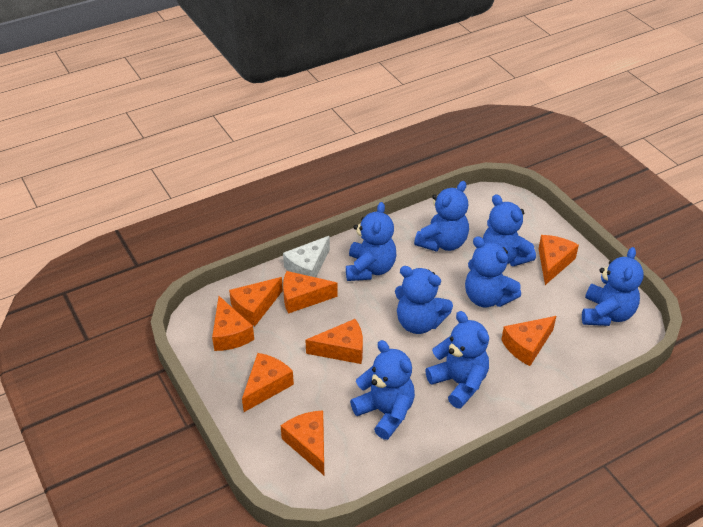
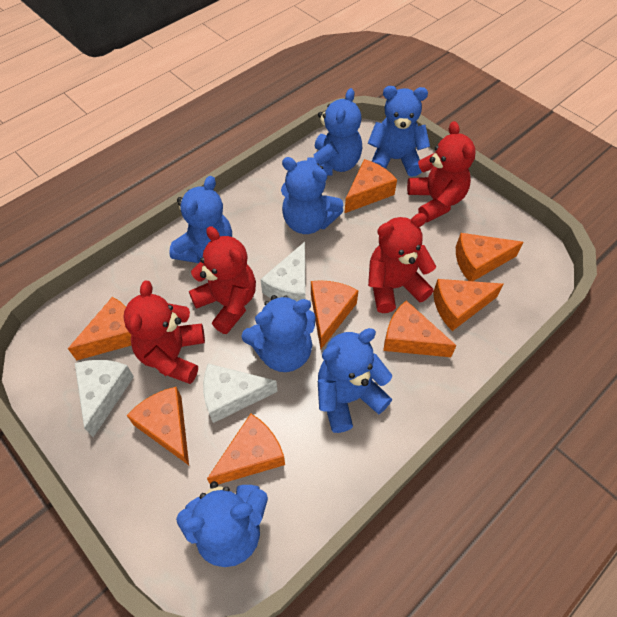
blue teddy bear: [346,202,396,281] [350,340,415,440] [395,266,453,334] [414,181,469,252] [425,311,489,408] [465,236,521,307] [483,194,536,266] [582,247,644,326] = 8 -> [169,176,232,263] [176,481,268,567] [242,295,316,372] [281,157,343,234] [307,88,362,176] [318,328,392,433] [368,86,430,177] = 7
red teddy bear: none = 0 -> [123,281,205,384] [189,226,256,334] [368,213,436,313] [407,121,476,222] = 4
white cheese: [283,236,330,277] = 1 -> [75,360,134,437] [203,364,278,423] [260,242,306,301] = 3

